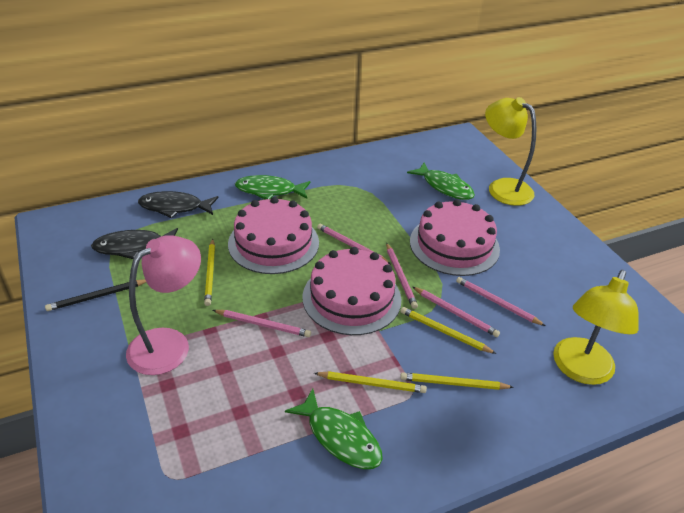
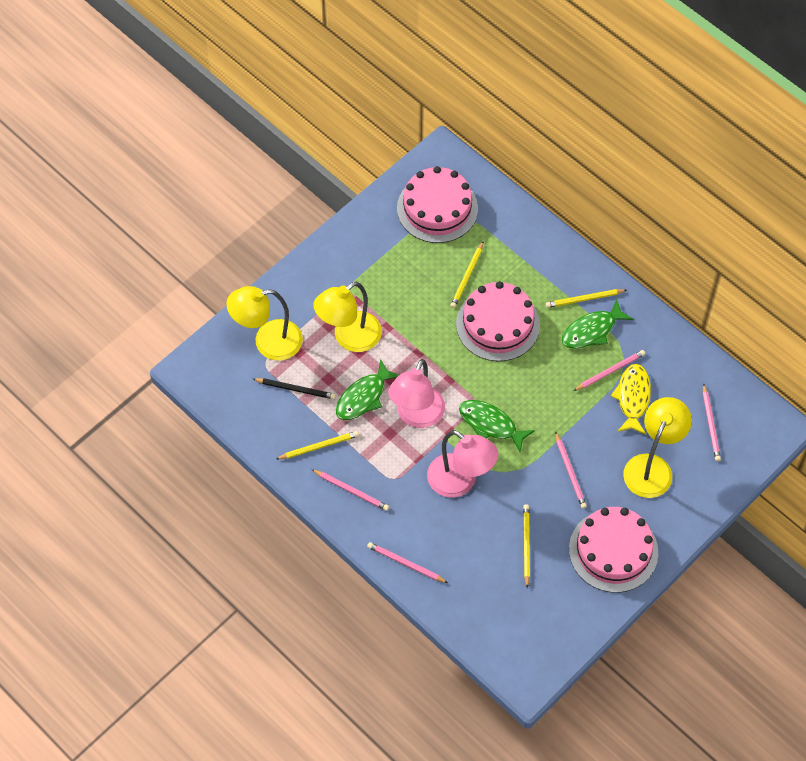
black fish: [91,228,178,259] [138,191,218,218] = 2 -> none = 0
pink lamp: [126,235,201,375] = 1 -> [388,359,445,428] [427,430,499,498] = 2
yellow fish: none = 0 -> [611,364,651,435] = 1
yellow lamp: [485,97,537,206] [553,270,639,385] = 2 -> [226,286,303,361] [313,282,382,352] [623,397,692,498] = 3

